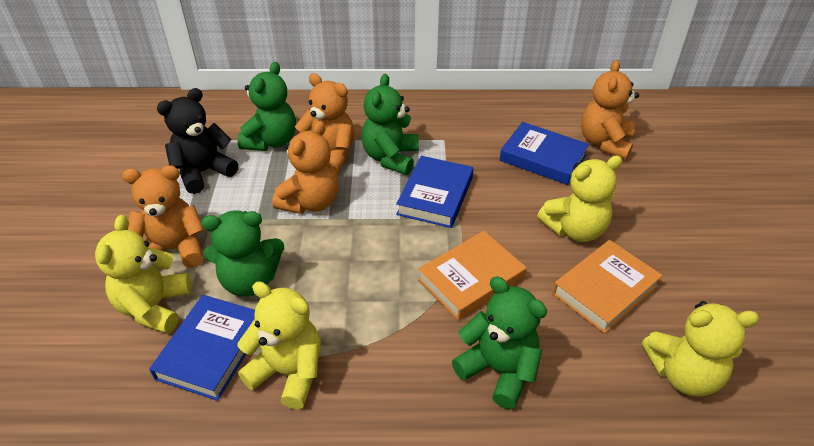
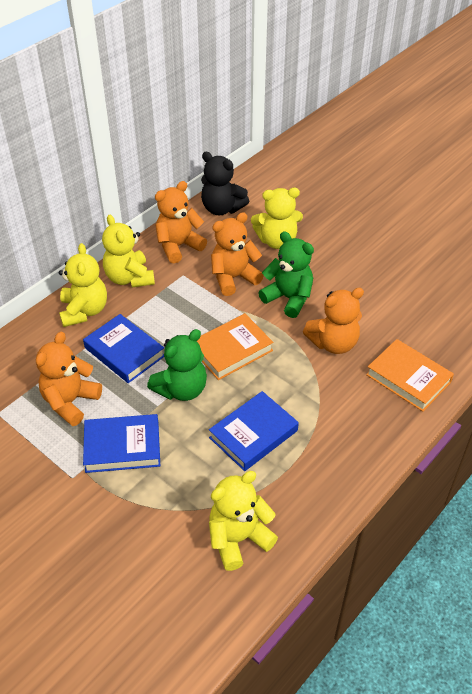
green teddy bear: [201,211,284,297] [237,62,296,151] [361,74,419,175] [452,277,547,409] = 4 -> [147,329,207,401] [258,231,314,318] = 2

